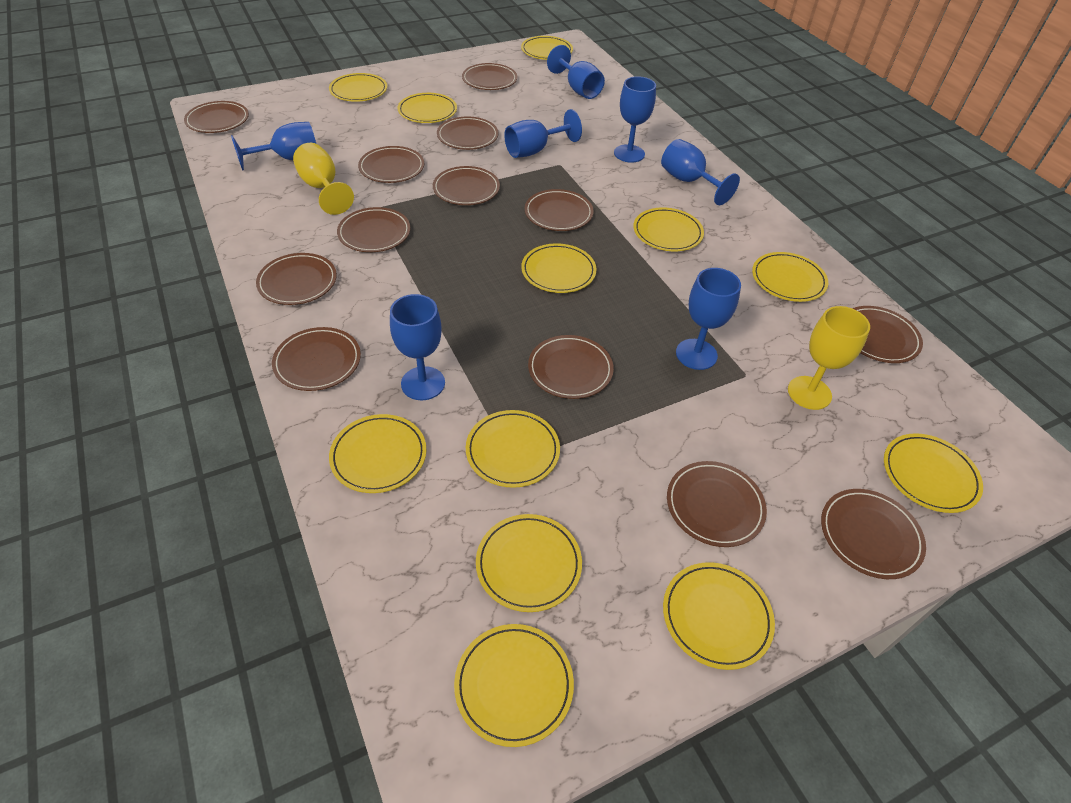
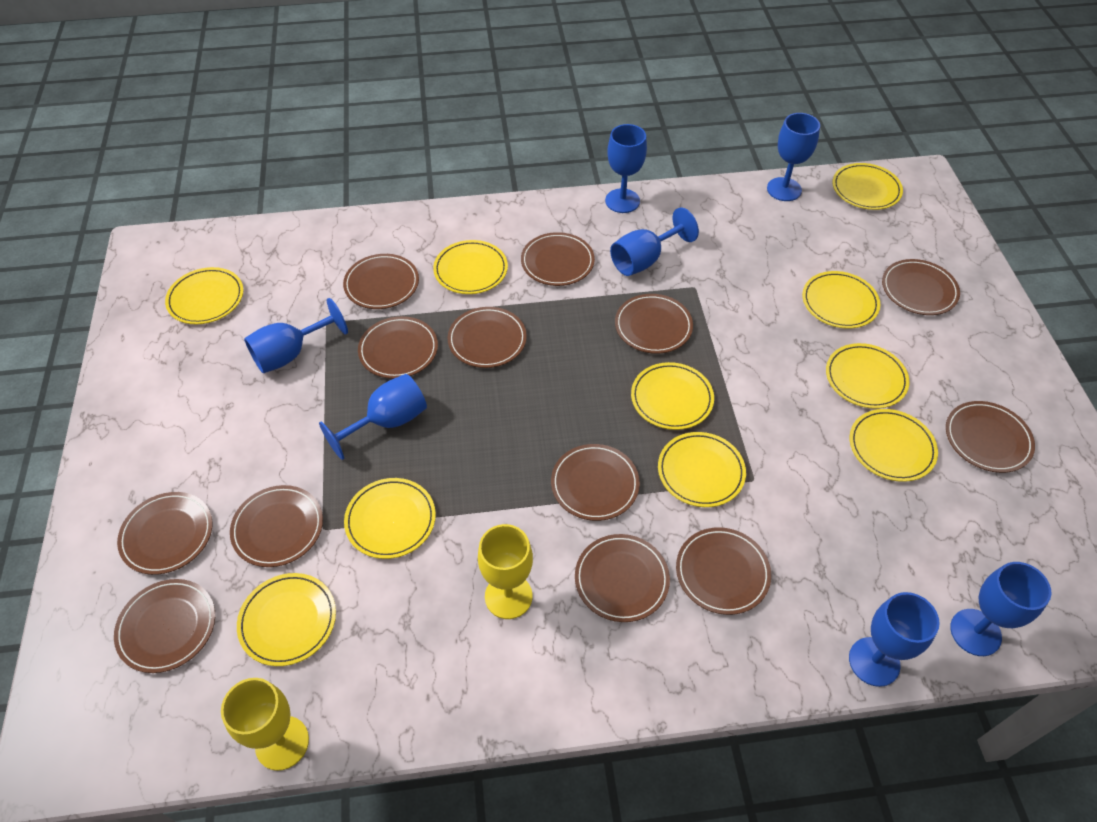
yellow plate: [329,73,387,102] [329,414,427,493] [397,93,457,123] [454,624,574,747] [466,410,560,488] [476,514,582,612] [521,36,573,60] [521,243,597,293] [633,207,704,251] [663,562,775,670] [752,252,828,302] [884,433,983,513] = 12 -> [165,267,244,324] [237,573,336,666] [344,478,436,559] [433,240,508,294] [631,362,714,430] [658,432,746,507] [802,271,880,329] [826,343,909,409] [832,163,903,210] [850,409,938,482] = 10

